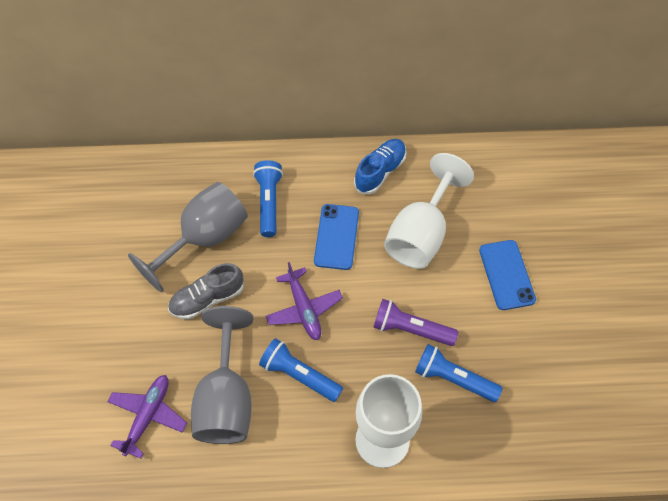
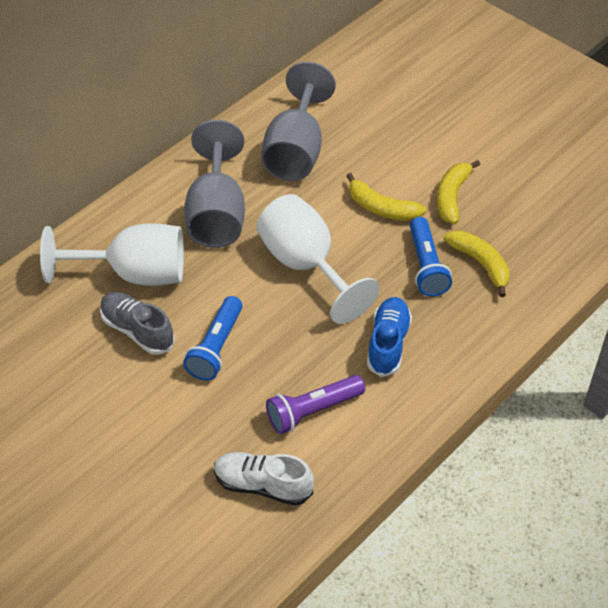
blue flashlight: [253,160,283,237] [259,338,343,402] [415,344,503,402] = 3 -> [183,296,243,381] [410,217,452,296] = 2
blue phone: [314,204,359,270] [479,240,536,310] = 2 -> none = 0
purple plane: [107,375,187,459] [265,262,343,340] = 2 -> none = 0
white shoe: none = 0 -> [214,452,314,506] = 1
yellow banana: none = 0 -> [347,173,426,221] [437,160,480,224] [443,230,510,297] = 3

